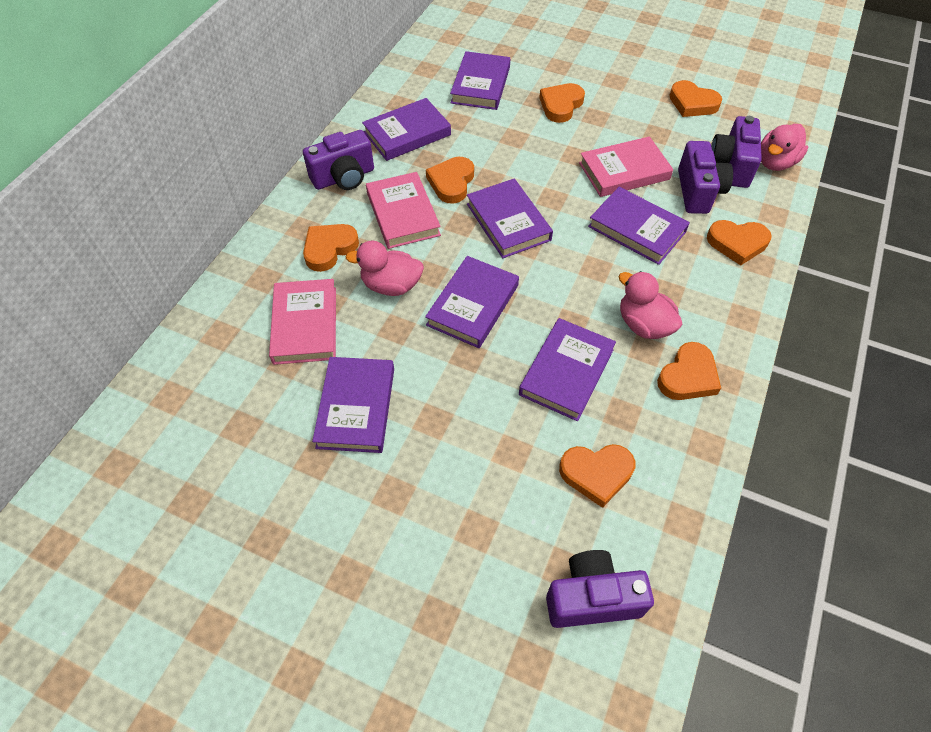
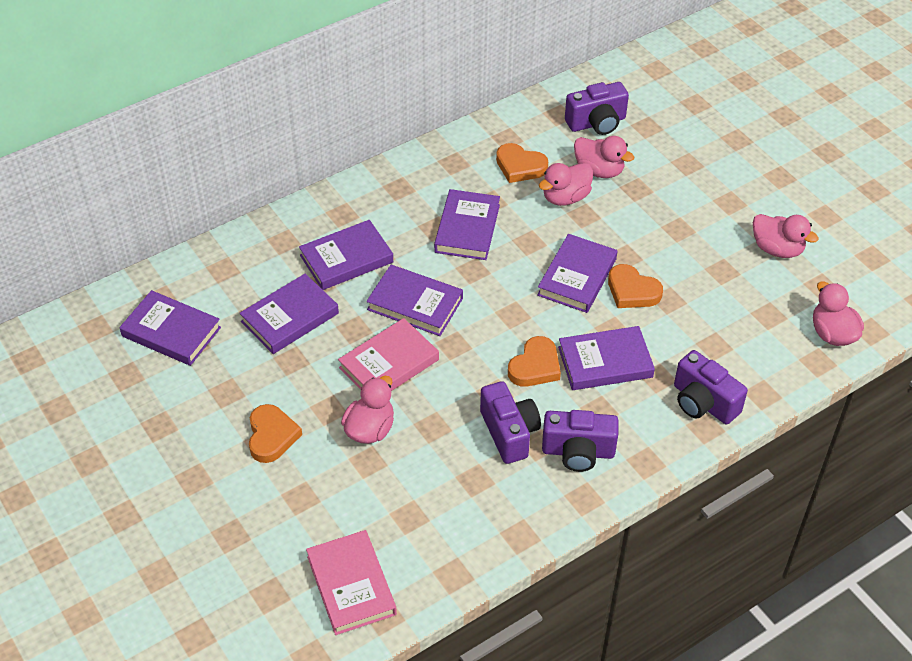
orange heart: [303,224,359,272] [426,157,474,204] [539,83,585,123] [559,444,635,508] [657,342,721,400] [669,80,722,117] [707,220,772,266] = 7 -> [249,404,302,463] [496,143,548,183] [508,336,561,387] [608,264,663,308] = 4
pink book: [269,279,336,365] [366,172,441,249] [579,136,673,197] = 3 -> [306,530,397,635] [338,318,439,391] = 2
pink duck: [345,241,424,296] [618,271,682,339] [761,124,808,171] = 3 -> [341,376,394,444] [539,163,593,206] [574,136,634,178] [753,214,819,258] [813,281,864,346] = 5

